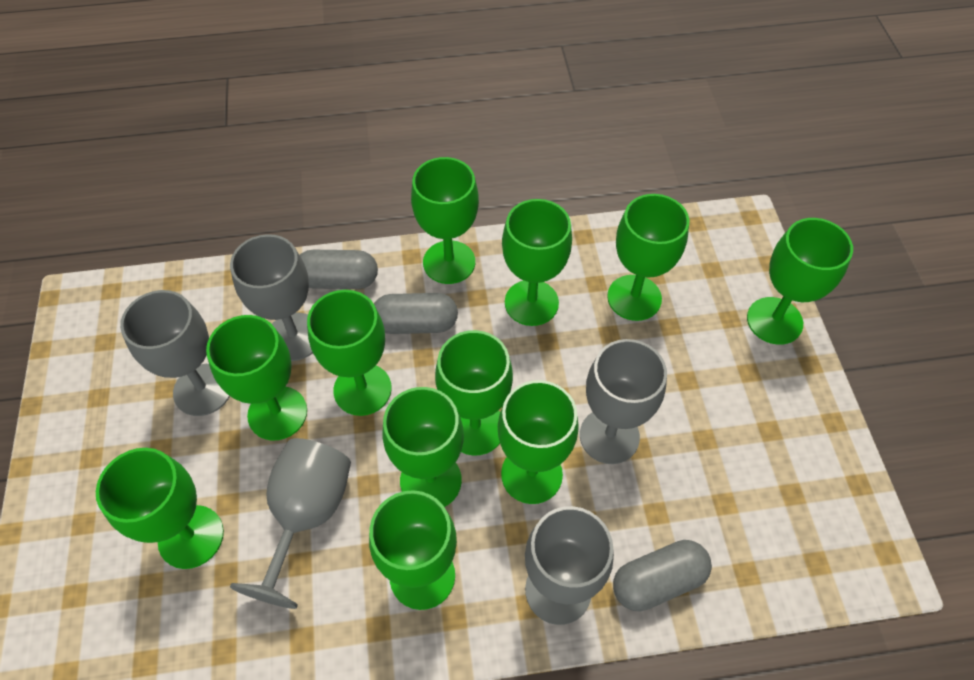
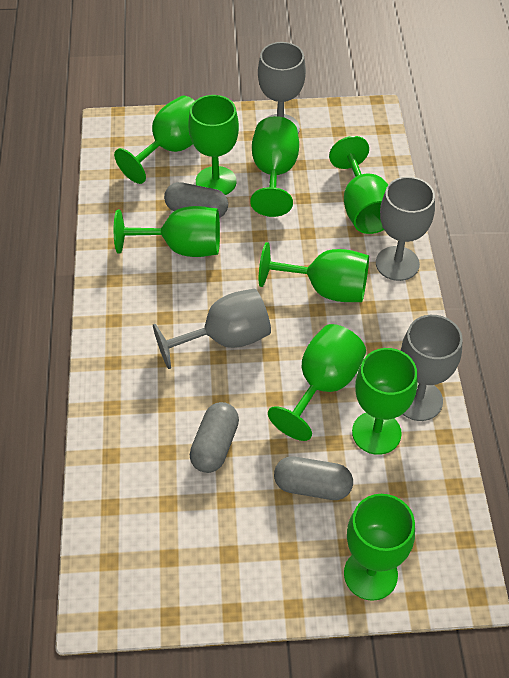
green goblet: [96,448,224,569] [206,315,307,440] [307,290,392,416] [369,490,457,610] [382,387,464,507] [411,157,479,284] [435,330,513,456] [498,380,579,504] [502,199,572,326] [607,194,689,321] [747,218,853,345] = 11 -> [114,96,195,184] [114,206,220,257] [188,95,239,195] [250,116,299,217] [259,242,369,302] [268,324,366,441] [329,136,388,234] [344,494,415,601] [352,348,418,455] = 9
grey goblet: [120,290,230,416] [230,234,313,361] [230,438,351,609] [525,506,614,625] [580,339,667,464] = 5 -> [153,288,271,369] [258,42,306,133] [376,177,435,281] [401,315,463,421] = 4

